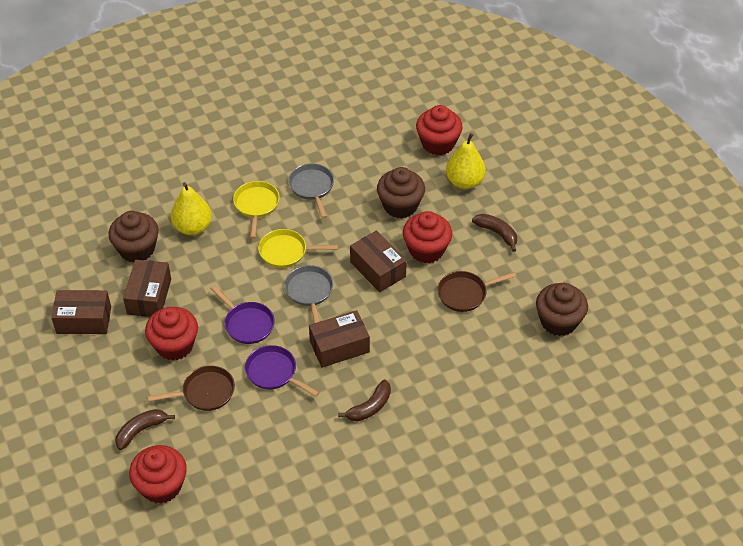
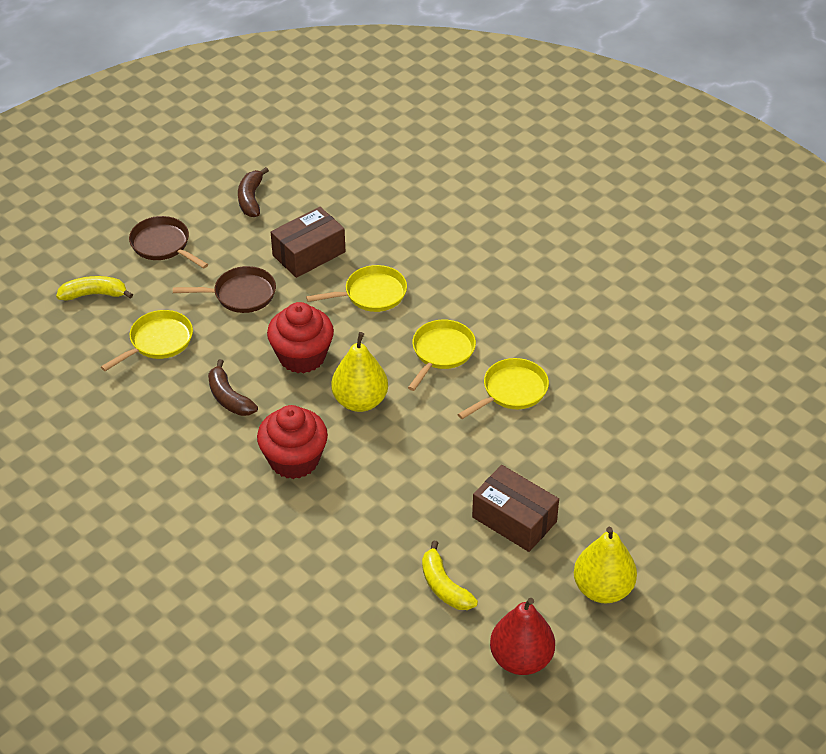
brown banana: [115,409,175,450] [338,379,391,422] [472,214,517,252] = 3 -> [208,359,258,416] [238,167,269,217] = 2
brown box: [51,290,111,334] [123,260,171,317] [309,310,370,368] [350,230,407,292] = 4 -> [271,207,346,278] [472,465,559,552] = 2
brown cupcake: [108,211,159,263] [377,167,425,218] [536,283,588,336] = 3 -> none = 0
grey pan: [284,265,333,323] [288,164,334,218] = 2 -> none = 0
purple pan: [210,285,275,344] [245,345,319,397] = 2 -> none = 0
red cupcake: [129,445,187,504] [145,307,198,360] [403,211,452,263] [416,105,463,155] = 4 -> [257,405,328,479] [267,302,334,373] = 2
red pear: none = 0 -> [490,598,555,675] = 1
yellow banana: none = 0 -> [56,276,133,301] [422,540,478,610] = 2
yellow pan: [233,181,280,239] [258,229,338,268] = 2 -> [101,310,193,371] [306,265,407,312] [408,320,476,391] [457,358,549,419] = 4

